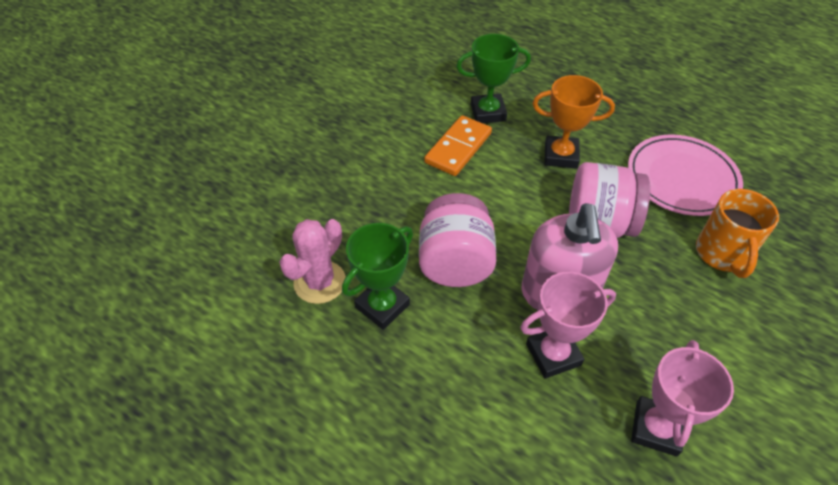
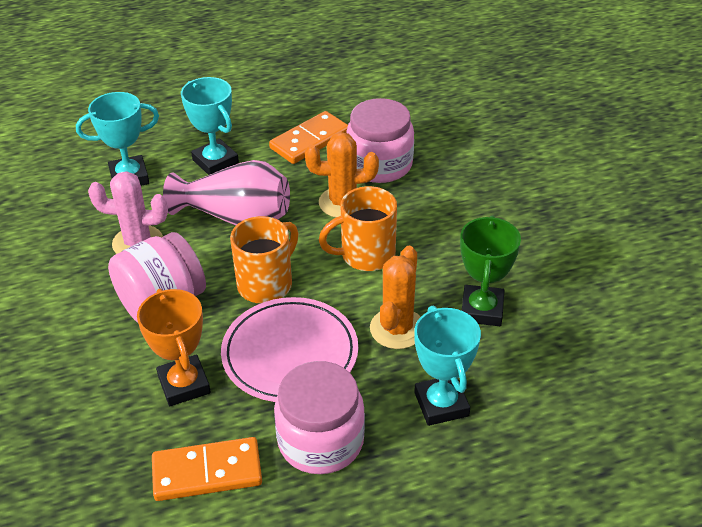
green trophy: [342,223,413,330] [456,34,531,123] = 2 -> [460,215,521,326] = 1
orange cactus: none = 0 -> [305,132,379,217] [370,246,420,349] = 2
orange domino: [424,115,492,176] = 1 -> [152,437,262,501] [269,111,348,164] = 2
orange mug: [696,189,779,278] = 1 -> [230,216,298,303] [319,186,397,271] = 2
pink jar: [419,193,496,287] [569,162,650,238] = 2 -> [108,232,206,323] [274,361,365,474] [346,98,414,183] = 3
pink soap dispenser: [522,203,618,310] = 1 -> none = 0
pink trophy: [520,272,616,379] [631,340,734,457] = 2 -> none = 0
pink vase: none = 0 -> [163,160,290,225] = 1
turquoise trophy: none = 0 -> [76,92,159,186] [181,77,239,175] [414,305,481,426] = 3

